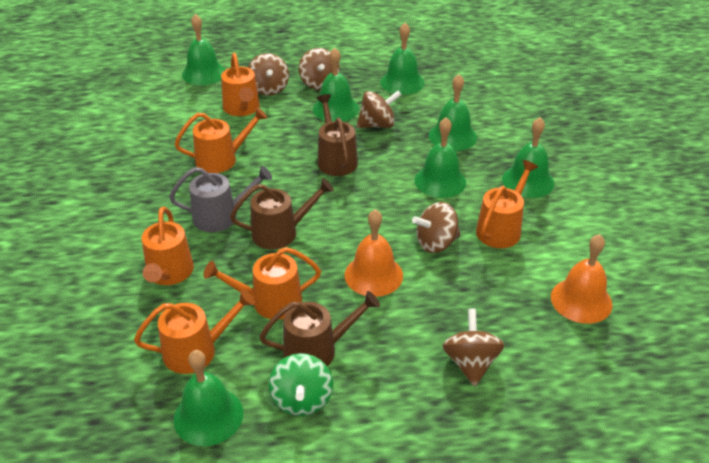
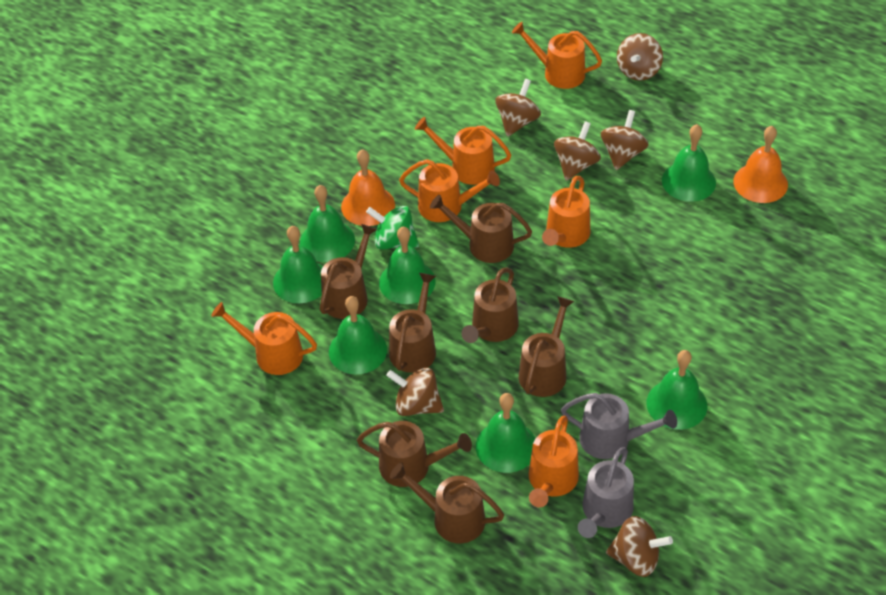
brown spinning top: [248,53,289,96] [299,48,340,90] [356,91,402,128] [412,202,461,253] [443,309,504,386] = 5 -> [386,368,444,416] [495,79,541,137] [554,121,601,181] [601,110,648,170] [606,516,673,577] [617,33,663,81] = 6
brown watering can: [230,178,334,249] [259,291,380,366] [317,94,358,176] = 3 -> [320,224,377,319] [357,421,472,487] [389,273,436,373] [390,462,504,543] [430,195,532,263] [461,268,519,343] [519,296,574,397] = 7
grey watering can: [169,166,272,232] = 1 -> [561,393,677,459] [578,447,634,538] = 2

